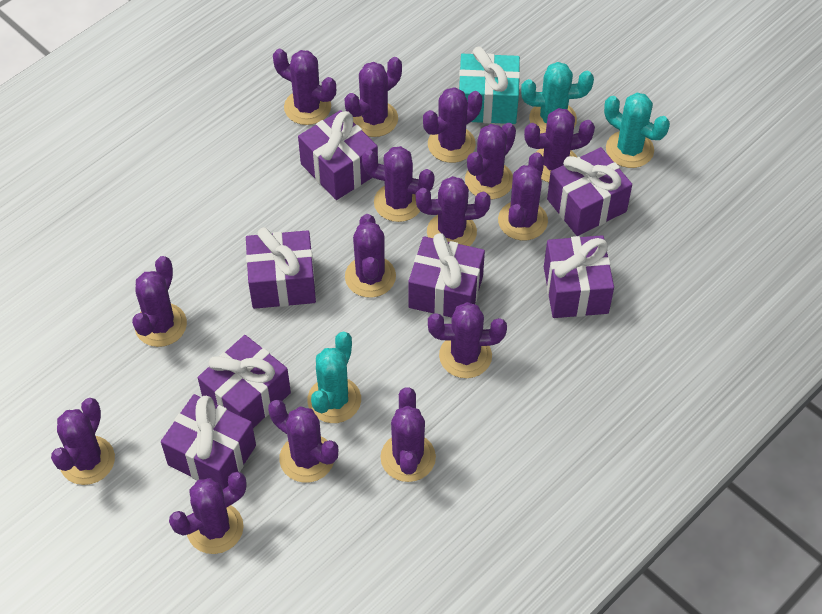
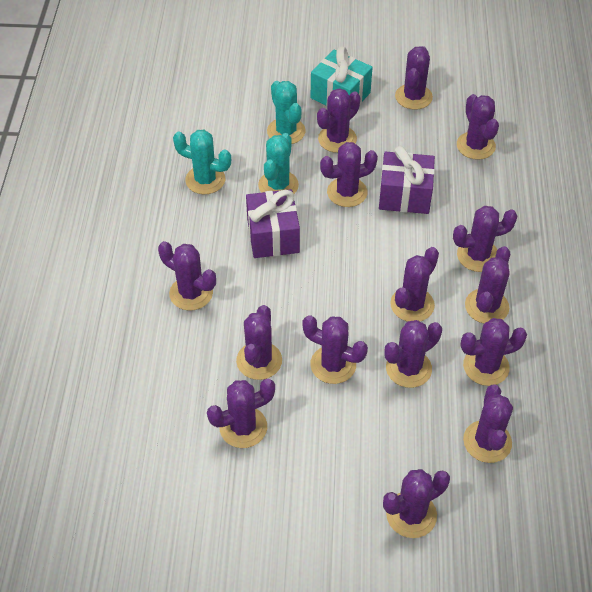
purple gift: [161,394,256,490] [198,335,291,428] [246,227,316,309] [298,110,378,200] [408,233,485,318] [544,235,614,318] [547,147,632,236] = 7 -> [246,189,300,258] [379,146,435,214] = 2

